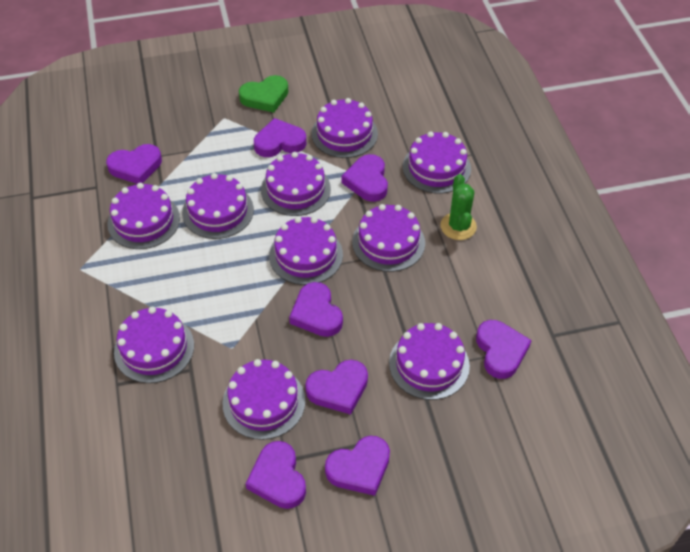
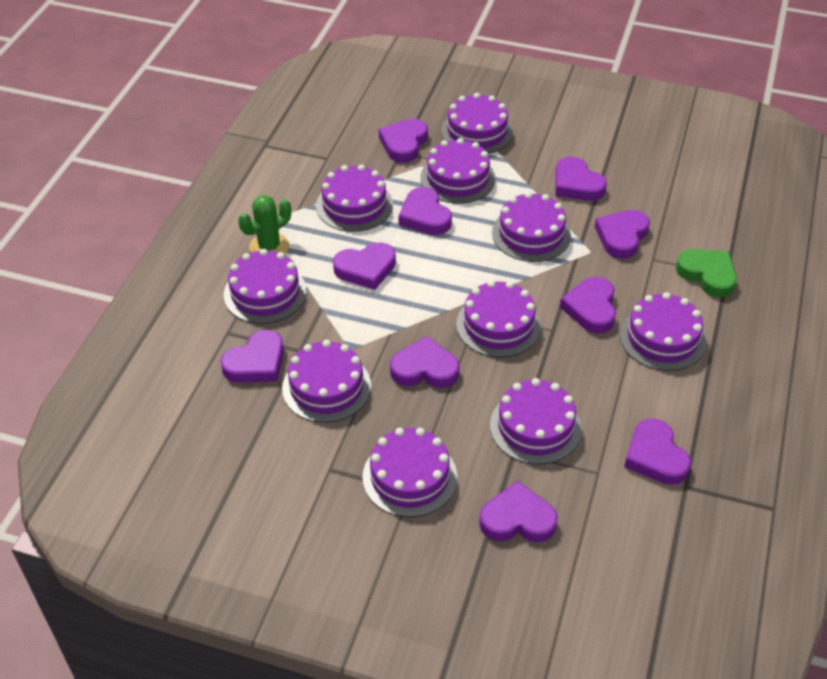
purple heart: [106,144,162,184] [245,441,306,509] [254,118,306,157] [289,282,343,337] [305,360,368,415] [325,436,390,496] [342,154,388,202] [476,320,532,379] = 8 -> [221,330,284,383] [333,242,396,290] [379,119,428,163] [390,336,460,388] [398,187,452,235] [479,481,558,543] [555,157,607,201] [560,277,616,333] [595,210,650,259] [624,418,691,485] = 10

